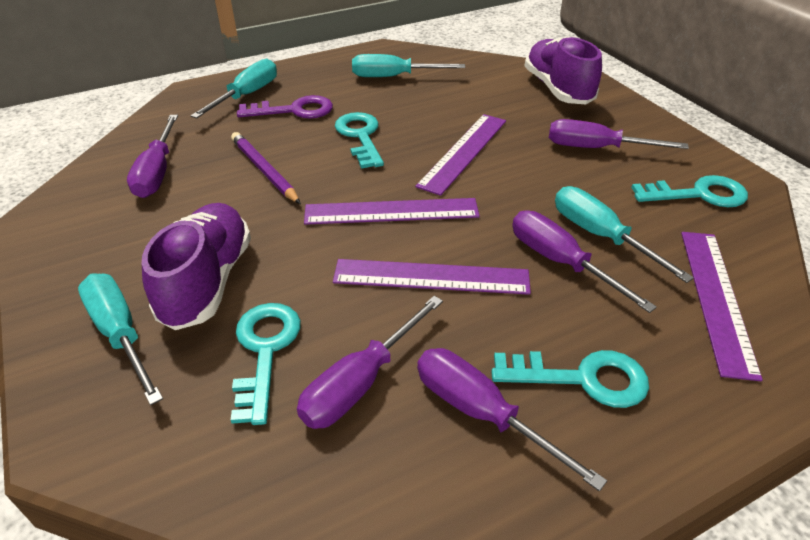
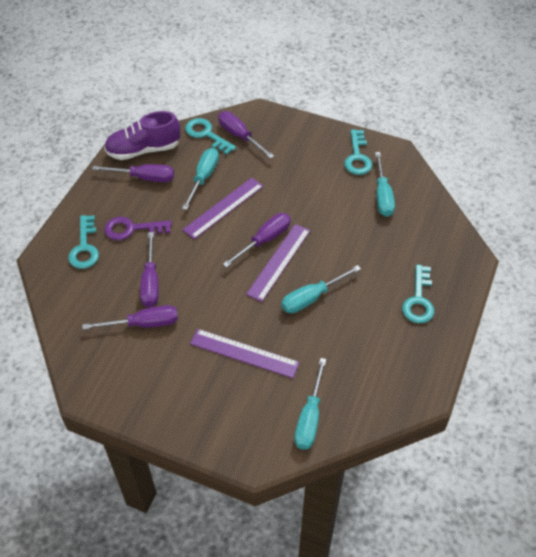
purple pencil: [231,132,301,204] = 1 -> none = 0
purple ruler: [304,198,480,225] [333,259,531,295] [415,114,506,196] [681,232,763,381] = 4 -> [182,178,263,239] [190,329,300,378] [246,224,310,302] = 3
purple shoe: [142,203,251,330] [524,36,602,104] = 2 -> [104,111,180,160] = 1

